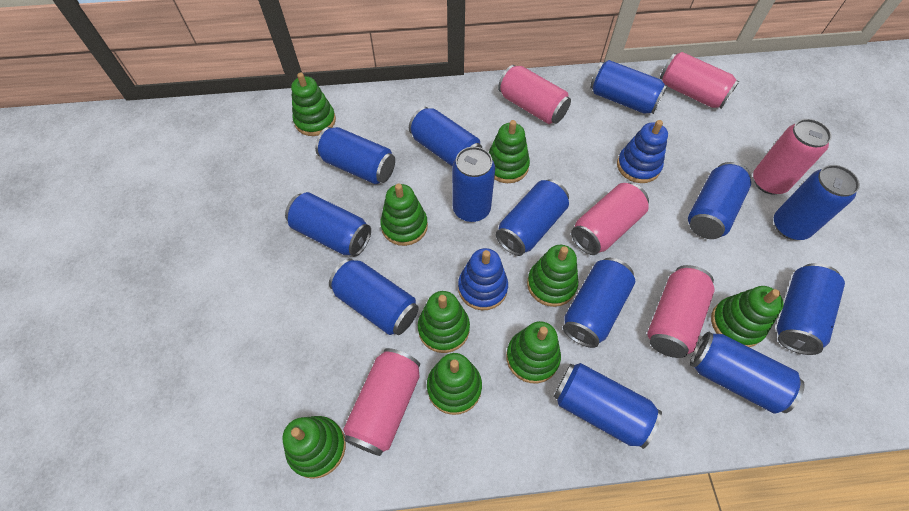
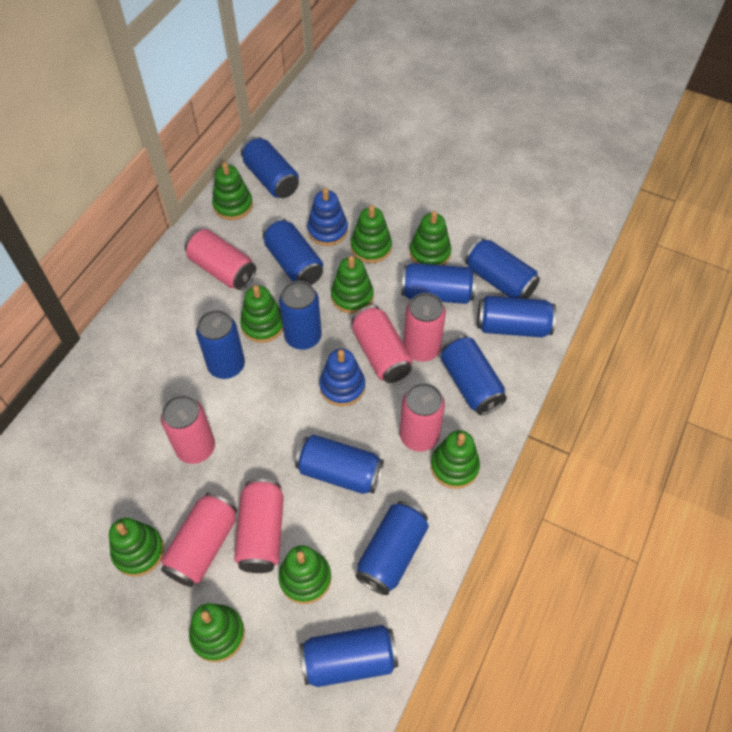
blue can: [285,192,371,257] [315,127,395,184] [329,258,419,335] [409,107,482,166] [452,147,495,222] [496,179,569,256] [554,363,662,449] [563,258,635,348] [590,60,668,114] [688,162,751,239] [690,332,805,414] [774,165,860,240] [777,263,845,355] = 13 -> [196,310,245,379] [241,137,299,198] [263,219,323,285] [279,281,322,350] [295,434,384,494] [300,625,398,687] [355,501,429,595] [401,263,476,304] [441,335,507,415] [465,238,540,299] [477,296,556,337] = 11
pink can: [343,348,420,456] [498,65,571,124] [571,183,649,255] [647,265,715,358] [660,52,739,109] [753,119,832,194] = 6 -> [161,395,215,464] [161,492,237,587] [185,229,256,290] [234,479,284,573] [351,305,413,383] [400,383,445,452] [403,293,446,362] = 7

